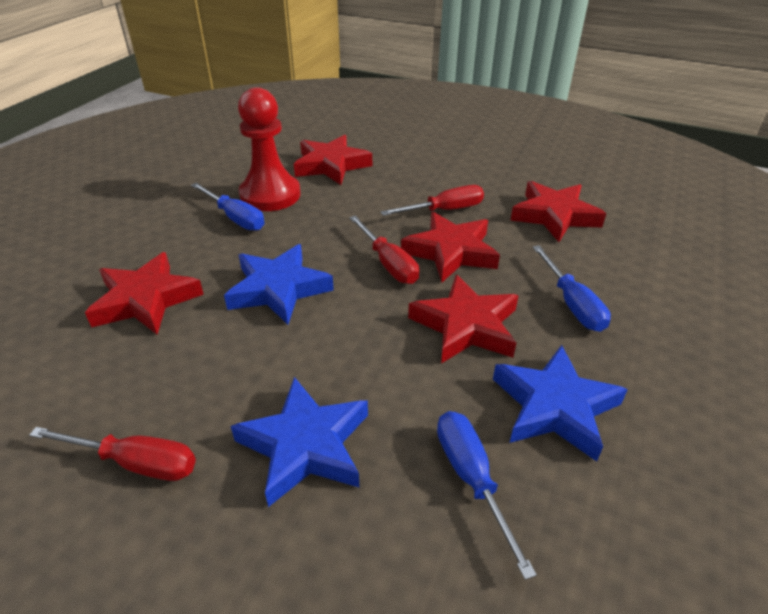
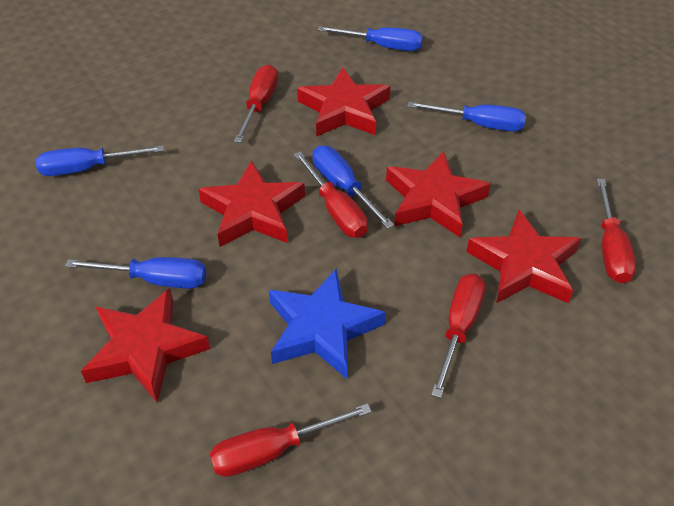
blue screwdriver: [191,183,264,231] [437,411,537,580] [533,245,611,332] = 3 -> [36,145,164,176] [65,257,206,289] [312,145,394,229] [318,26,423,51] [407,102,526,131] = 5
blue star: [224,244,334,325] [231,377,368,507] [493,345,628,461] = 3 -> [269,268,386,379] = 1
red pawn: [238,87,301,211] = 1 -> none = 0
red screwdriver: [29,427,196,481] [349,216,419,284] [381,185,484,216] = 3 -> [209,403,372,477] [234,64,278,143] [294,151,368,238] [431,274,485,398] [597,179,636,283] = 5

